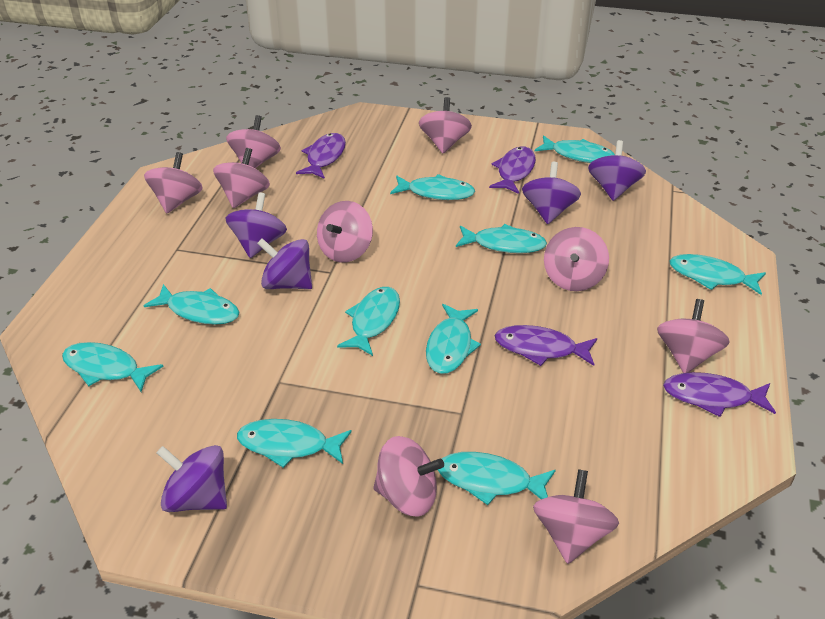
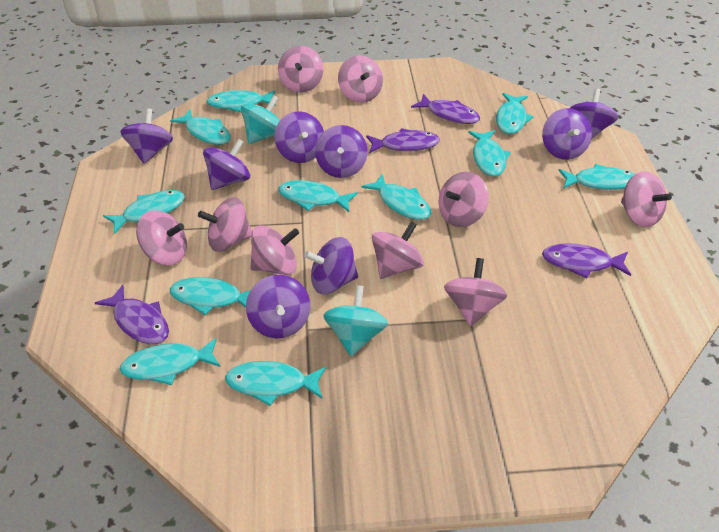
purple spinning top: [156,445,227,512] [226,192,287,258] [257,238,312,289] [522,162,581,224] [588,140,646,201] = 5 -> [120,109,173,164] [203,139,250,190] [246,275,310,339] [274,111,324,163] [304,237,358,294] [315,125,368,178] [542,108,592,160] [570,89,618,139] = 8
turquoise fish: [62,342,163,392] [144,284,240,325] [237,419,352,468] [337,287,400,356] [390,174,475,200] [426,304,481,374] [438,452,556,505] [456,224,547,253] [535,135,615,163] [669,254,766,295] = 10 -> [103,190,185,234] [120,338,220,385] [170,110,231,145] [170,277,251,315] [207,90,276,112] [225,361,326,406] [278,180,358,212] [361,174,431,220] [468,130,511,177] [496,93,533,134] [558,164,635,190] = 11
turquoise spinning top: none = 0 -> [241,95,280,144] [323,285,388,356] = 2

